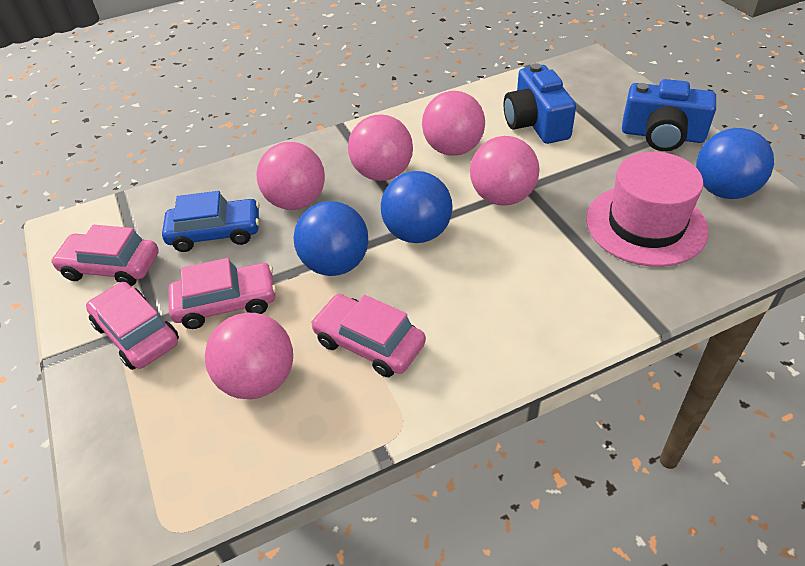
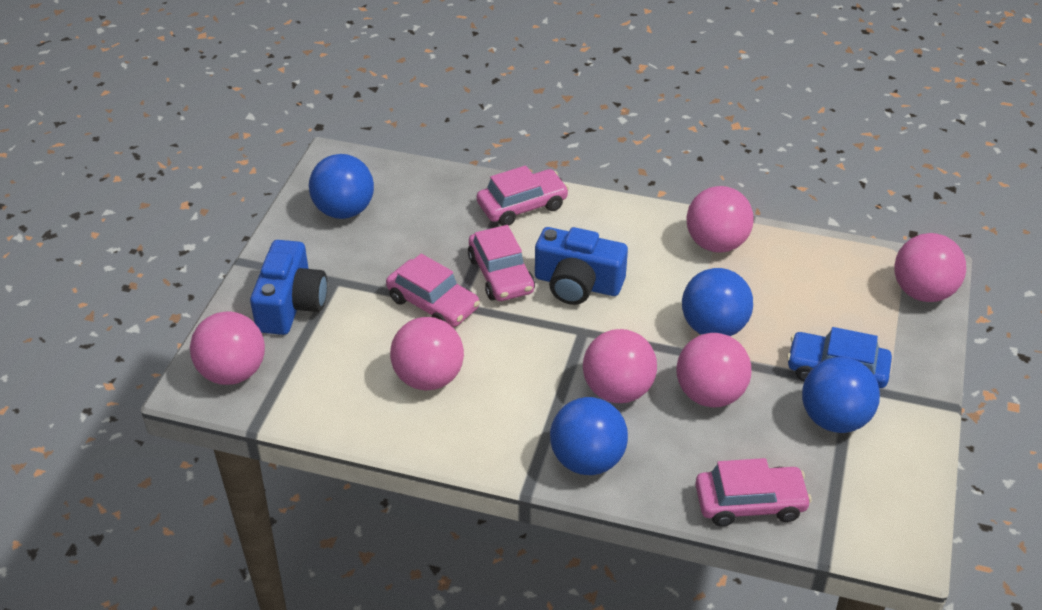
blue ball: [294,201,368,276] [381,171,453,243] [696,128,774,199] = 3 -> [309,154,374,219] [550,397,628,475] [682,268,753,336] [802,357,880,433] = 4
pink ball: [205,313,293,399] [257,142,325,210] [348,115,413,181] [422,91,485,155] [470,136,540,206] = 5 -> [190,312,265,385] [390,317,464,391] [583,329,657,403] [676,333,751,407] [687,186,754,253] [894,233,966,302] = 6
pink hat: [586,152,709,267] = 1 -> none = 0

